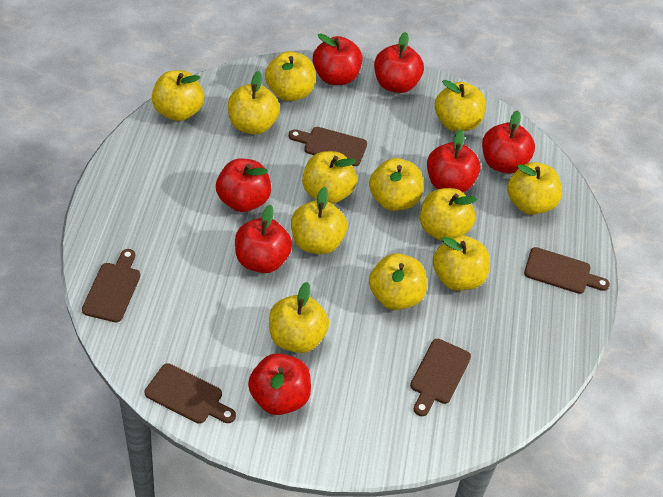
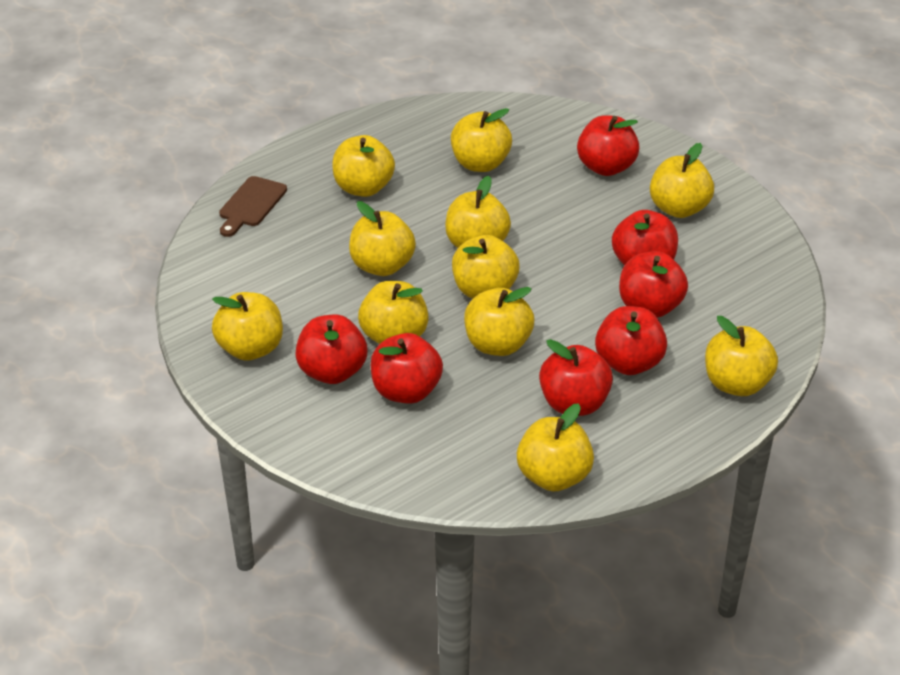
brown cutting board: [82,249,140,322] [145,363,236,424] [289,127,367,166] [410,339,471,416] [524,247,610,294] = 5 -> [219,176,287,237] = 1
yellow apple: [152,70,204,121] [228,71,280,134] [265,51,315,101] [269,282,329,353] [291,187,347,254] [302,151,357,204] [369,158,423,211] [369,253,427,310] [420,188,477,241] [433,235,490,291] [435,80,486,131] [507,162,562,215] = 12 -> [212,292,283,361] [332,135,395,197] [349,201,416,276] [358,281,429,344] [445,176,511,248] [451,108,512,172] [452,235,519,299] [464,287,534,356] [517,403,594,492] [650,143,714,218] [705,316,778,396] = 11

